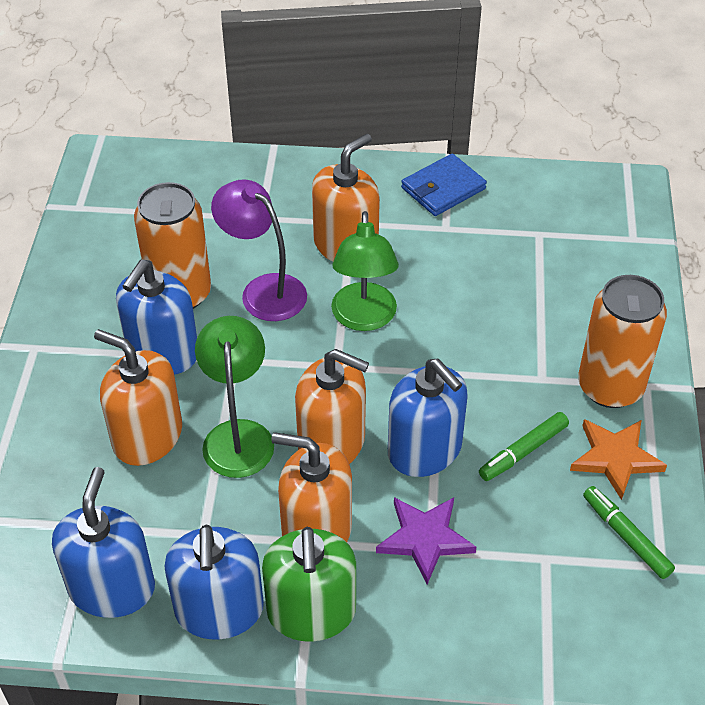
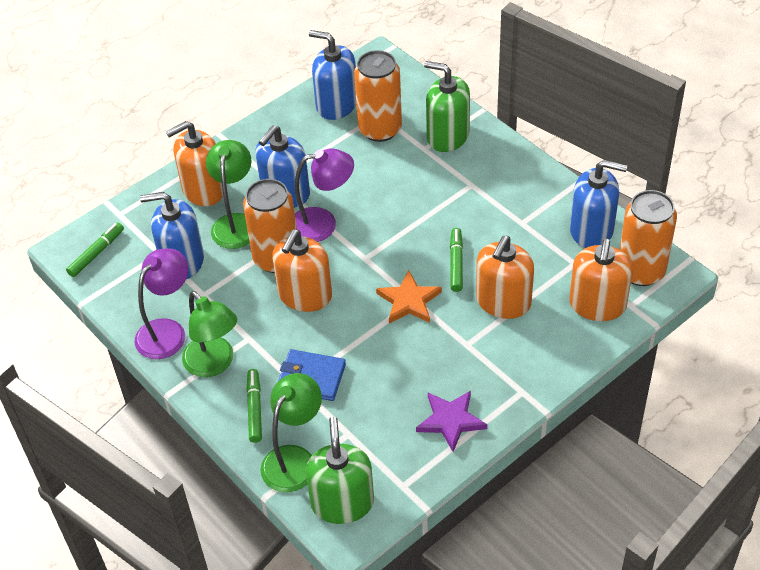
green lamp: [195,316,274,478] [331,211,399,331] = 2 -> [182,291,237,377] [206,140,252,249] [260,373,322,492] = 3
green marker: [479,412,569,481] [583,486,675,579] = 2 -> [66,222,124,277] [246,369,262,443] [450,228,463,292] = 3
green soap dispenser: [262,527,356,641] = 1 -> [306,417,374,524] [424,61,470,152] = 2
orange can: [134,182,211,309] [578,275,667,408] = 2 -> [243,179,297,273] [354,50,402,142] [619,190,677,286] = 3
purple lamp: [211,179,307,321] = 1 -> [134,248,188,359] [295,148,354,242] = 2

